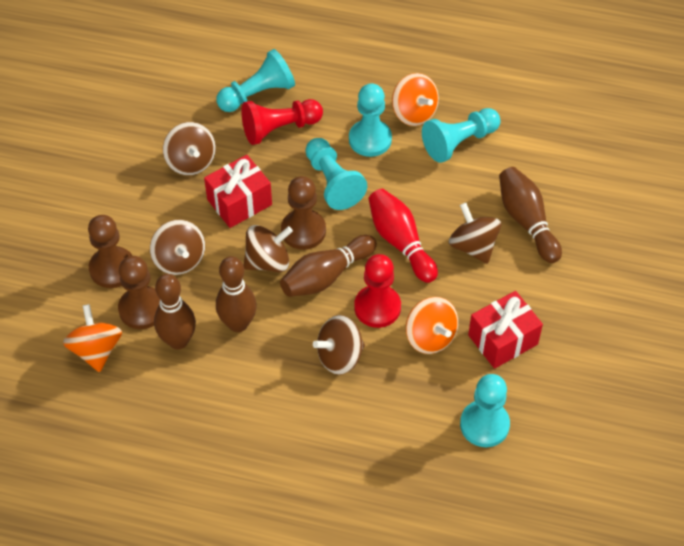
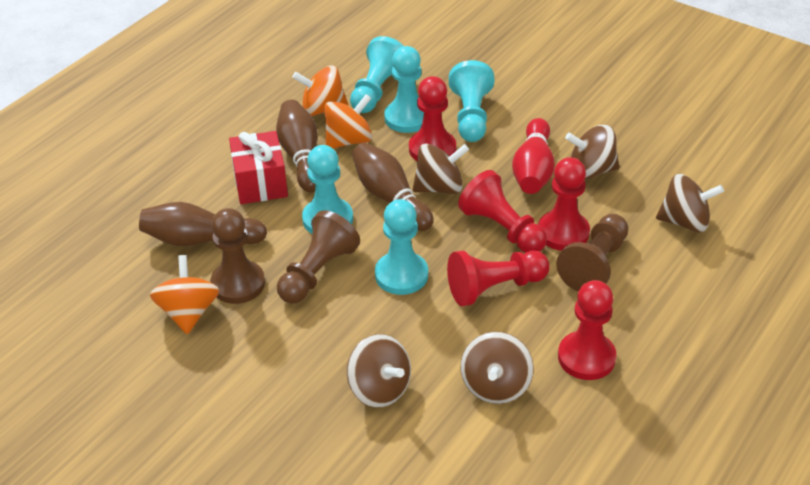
brown bowling pin: [154,274,196,349] [216,256,257,332] [280,235,377,297] [499,167,562,263] = 4 -> [139,202,267,246] [276,100,318,192] [352,143,434,231] = 3
red gift: [204,155,272,228] [468,291,543,369] = 2 -> [229,131,288,204] = 1
red pawn: [242,99,323,145] [354,254,401,328] = 2 -> [409,76,456,161] [447,250,550,306] [458,170,547,253] [538,157,590,251] [558,280,616,380] = 5

